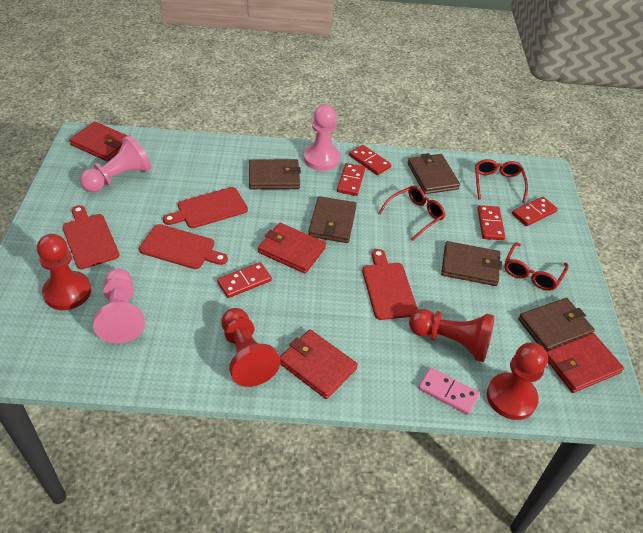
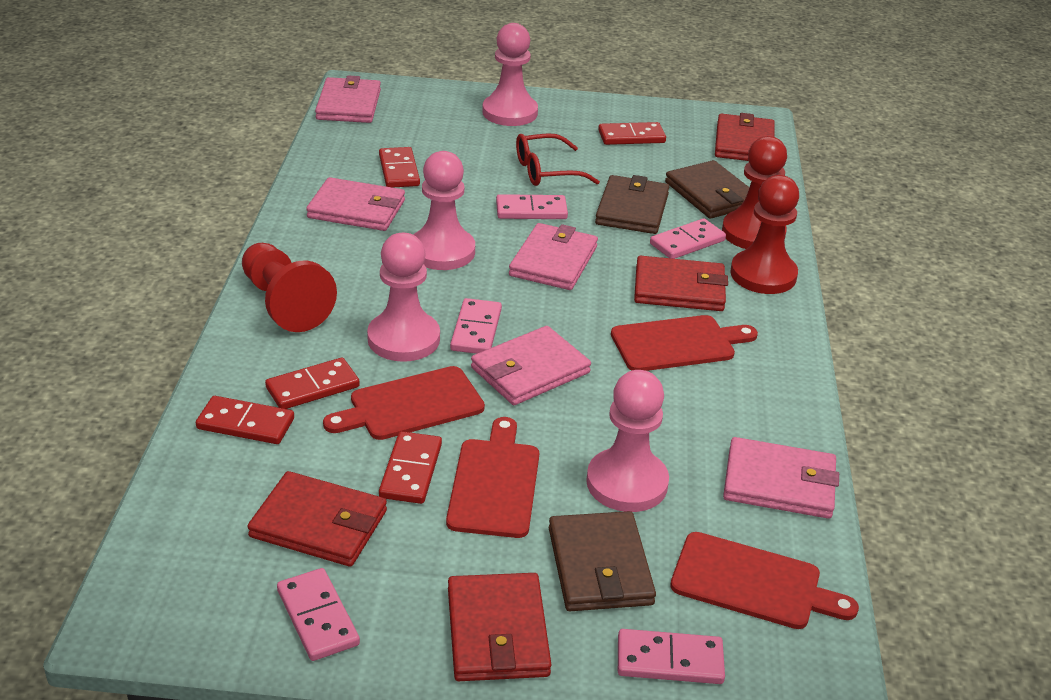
brown wallet: [249,159,301,189] [308,196,357,243] [408,153,460,194] [441,241,502,286] [518,298,595,351] = 5 -> [549,511,656,611] [595,175,669,234] [665,160,749,219] = 3
pink domino: [419,368,480,415] = 1 -> [277,568,360,661] [450,298,502,354] [496,194,568,219] [618,629,725,684] [650,218,726,259] = 5
pink pawn: [80,135,151,192] [93,269,145,343] [304,104,340,171] = 3 -> [367,233,440,362] [414,151,475,270] [482,23,538,126] [586,370,669,512] = 4
pink wallet: none = 0 -> [306,177,405,231] [315,75,381,123] [471,326,591,405] [509,223,598,290] [723,437,839,519] = 5
red glasses: [378,186,445,241] [475,159,528,203] [504,243,569,291] = 3 -> [516,133,600,186] = 1
red pawn: [37,234,91,310] [221,308,280,387] [409,309,494,362] [487,342,548,420] = 4 -> [242,243,337,332] [722,136,787,249] [730,175,799,294] = 3

